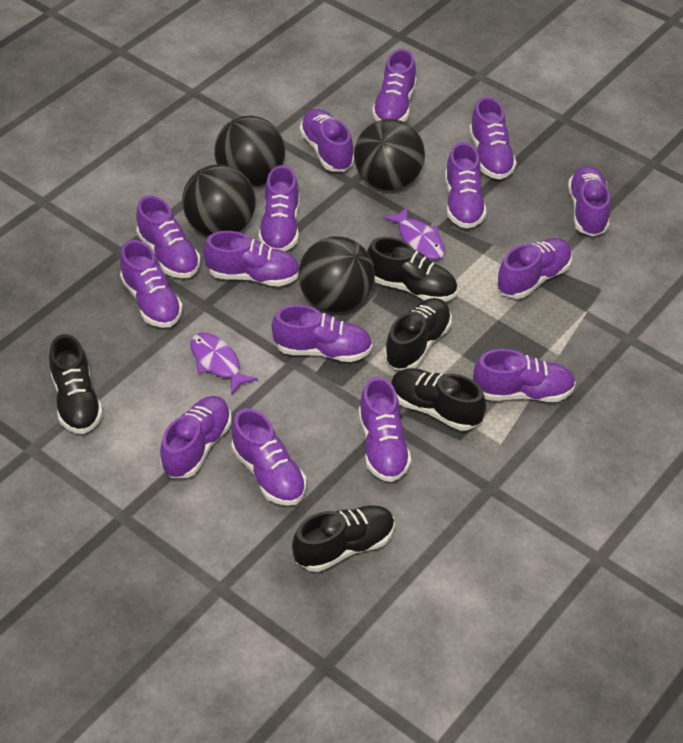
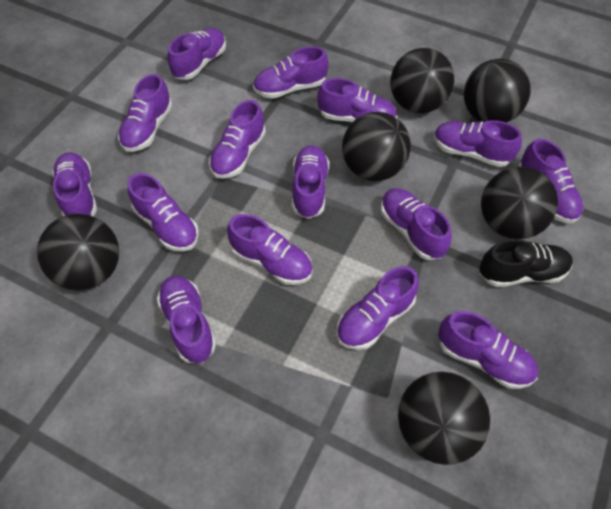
black ball: [182,164,256,236] [214,115,285,187] [298,236,375,313] [354,119,425,190] = 4 -> [37,214,119,291] [342,112,411,181] [390,48,454,114] [398,372,490,465] [464,59,530,123] [481,167,558,239] = 6
black shoe: [49,334,103,434] [292,505,395,572] [367,237,457,302] [384,298,452,370] [391,368,486,431] = 5 -> [479,239,573,287] = 1
purple fish: [190,333,258,396] [383,207,445,260] = 2 -> none = 0

